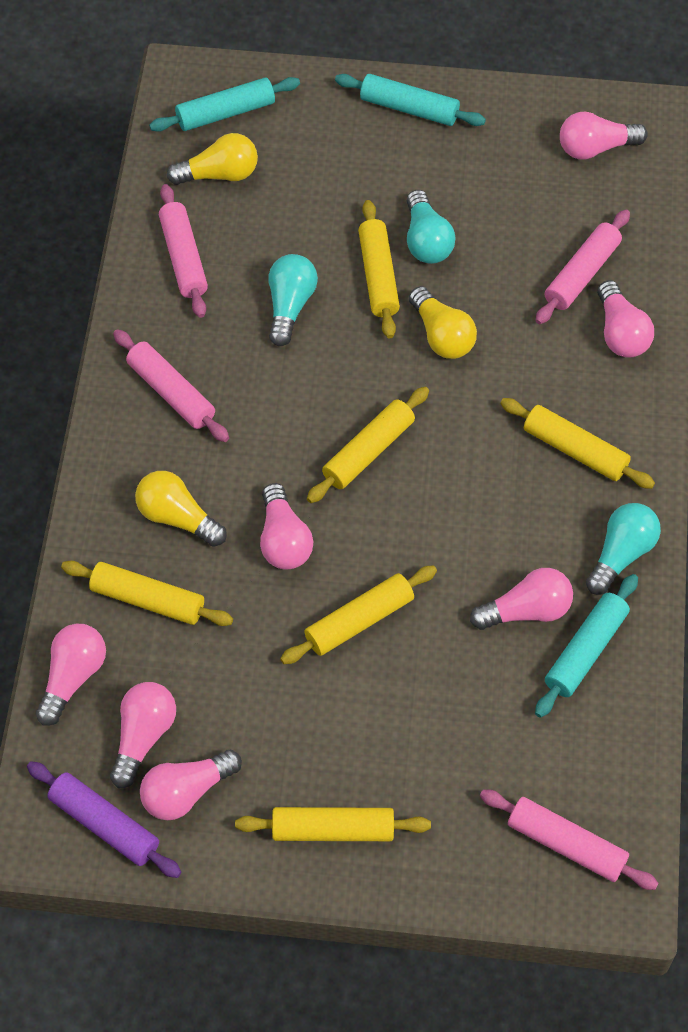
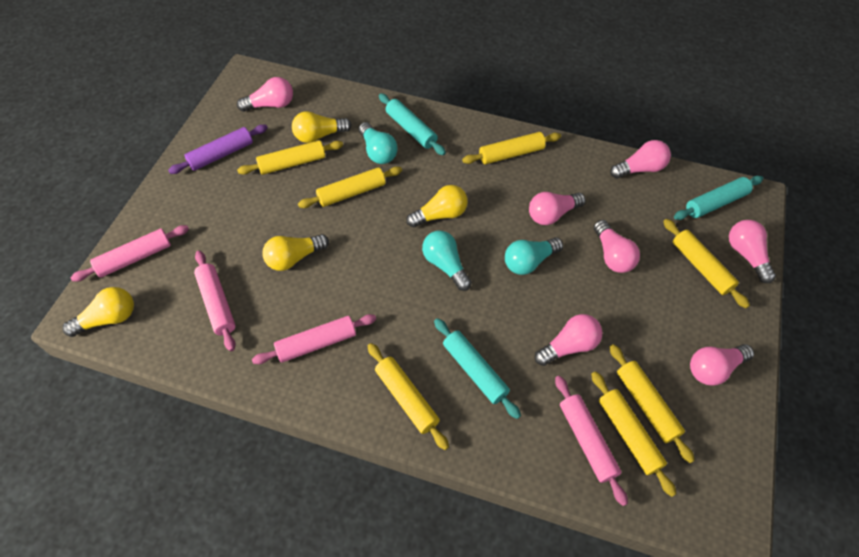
yellow light bulb: [135,471,227,547] [167,133,258,185] [409,286,477,359] = 3 -> [62,287,134,337] [262,234,329,271] [292,111,352,143] [406,185,468,227] = 4
yellow rolling pin: [61,561,233,626] [235,807,431,841] [280,565,437,664] [307,387,429,503] [358,200,400,339] [500,398,655,489] = 6 -> [237,140,343,175] [298,166,402,208] [368,343,449,450] [462,132,561,164] [591,371,676,497] [609,344,695,463] [663,219,750,308] = 7

